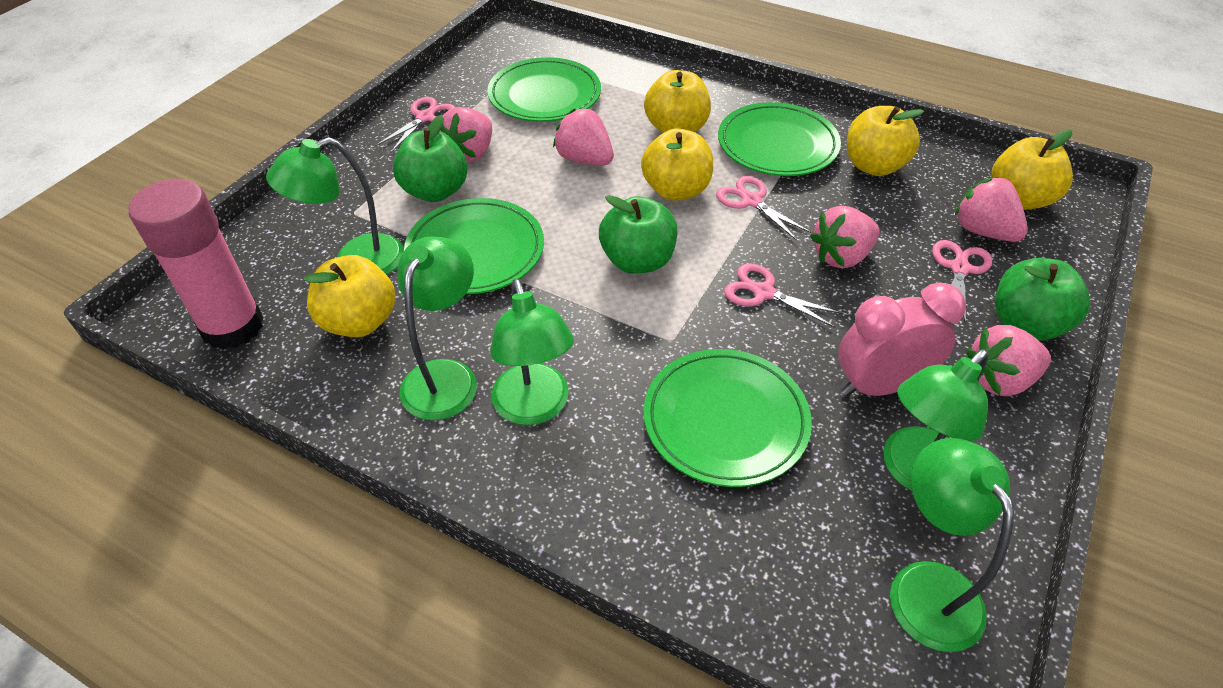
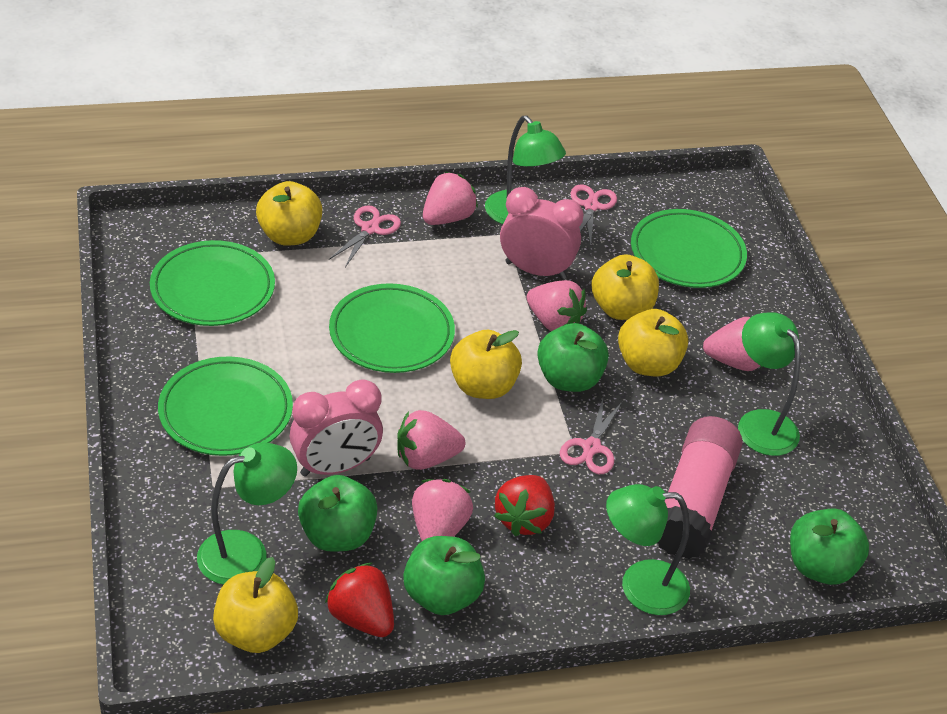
green apple: [393,115,468,202] [599,195,677,274] [995,258,1090,341] = 3 -> [298,475,378,552] [403,536,485,615] [537,323,609,392] [790,508,869,585] = 4
green lamp: [266,137,404,275] [398,236,477,420] [490,279,574,425] [884,349,989,491] [890,438,1014,652] = 5 -> [197,442,297,585] [485,115,566,224] [606,484,690,615] [738,312,800,456] = 4
pink clock: [838,282,966,396] = 1 -> [290,379,383,477] [500,187,584,280] = 2
pink scissors: [376,97,456,153] [716,176,812,241] [724,264,844,328] [932,240,992,324] = 4 -> [329,205,401,267] [560,398,623,474] [571,184,617,246] = 3
red strawberry: none = 0 -> [325,563,394,637] [494,475,555,536] = 2

